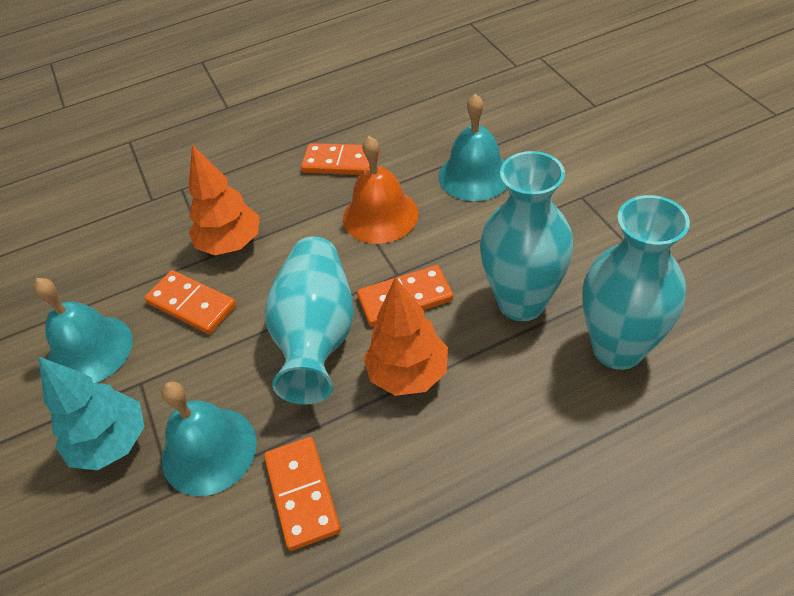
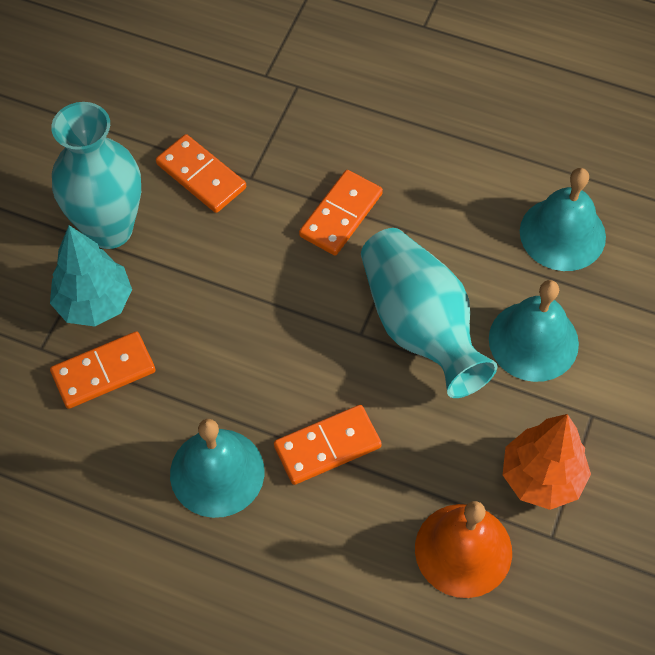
orange tree: [188,144,260,255] [363,277,448,396] = 2 -> [503,414,591,510] = 1
turquoise vase: [265,236,354,405] [480,151,574,321] [582,195,690,370] = 3 -> [51,102,141,249] [361,228,497,398] = 2

